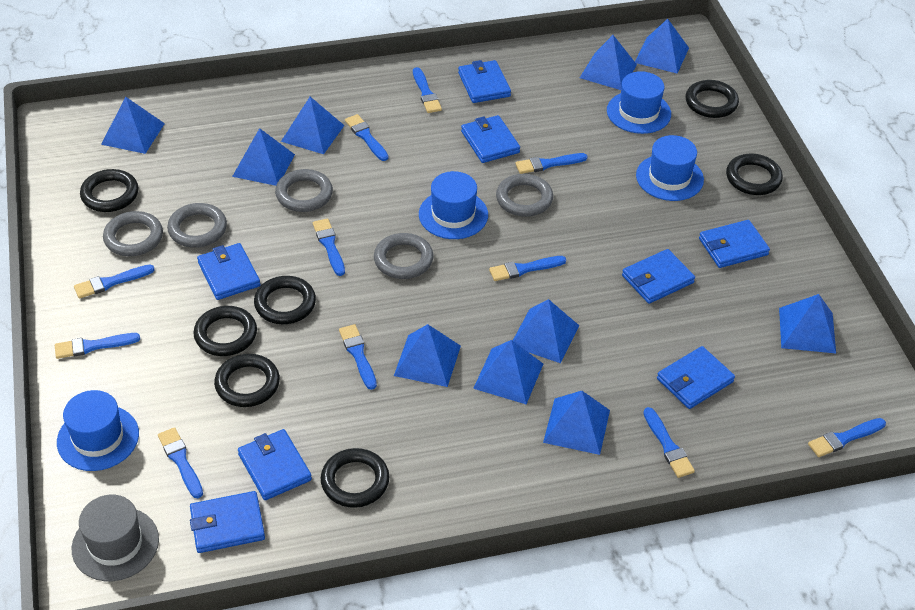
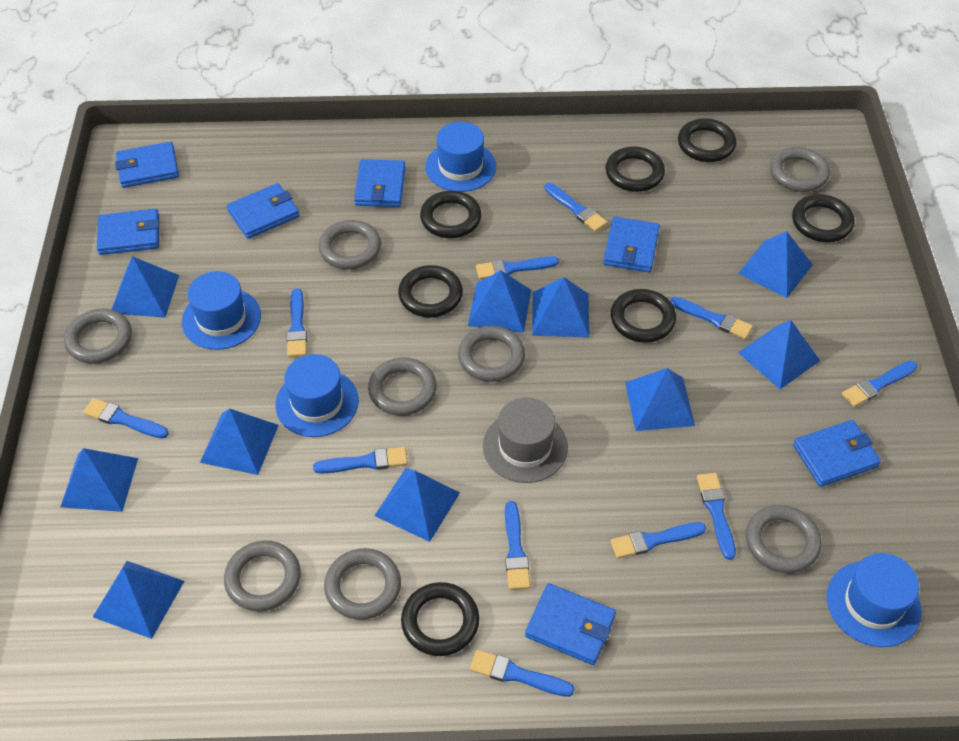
blue wallet: [190,491,265,553] [197,243,260,300] [238,429,312,500] [458,60,511,103] [461,115,520,163] [622,249,695,304] [657,346,735,409] [699,220,770,268] = 8 -> [97,209,159,255] [115,142,179,188] [227,183,300,239] [354,159,406,207] [525,583,616,665] [603,217,660,272] [793,420,881,487] = 7
grey ring: [103,211,163,256] [167,203,227,248] [275,169,333,212] [374,233,434,279] [496,174,553,217] = 5 -> [64,309,132,364] [224,541,301,611] [319,220,381,269] [324,548,401,620] [368,358,437,416] [458,326,525,382] [746,505,822,573] [770,147,830,192] = 8

